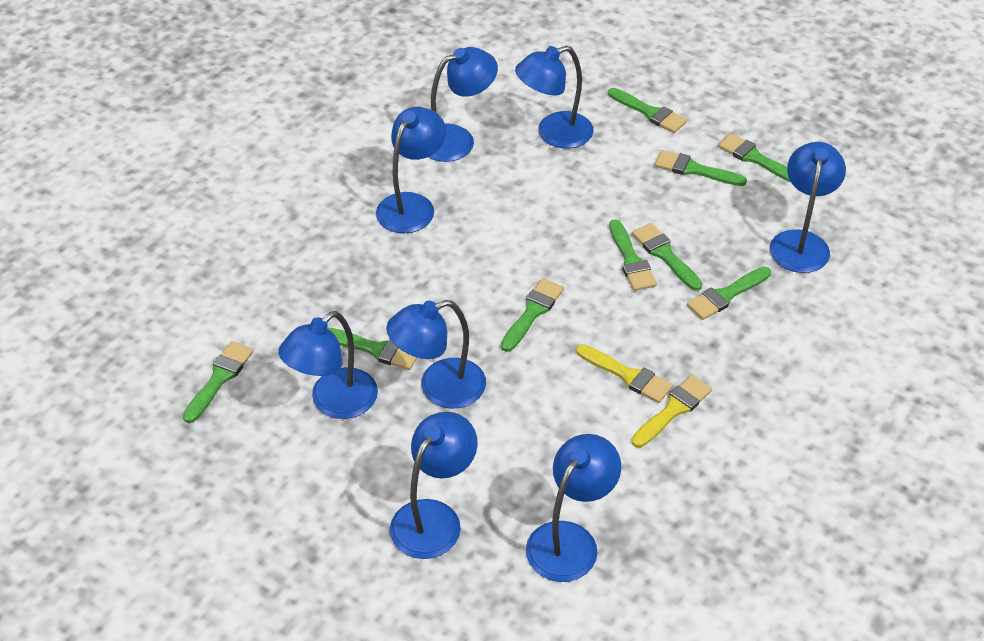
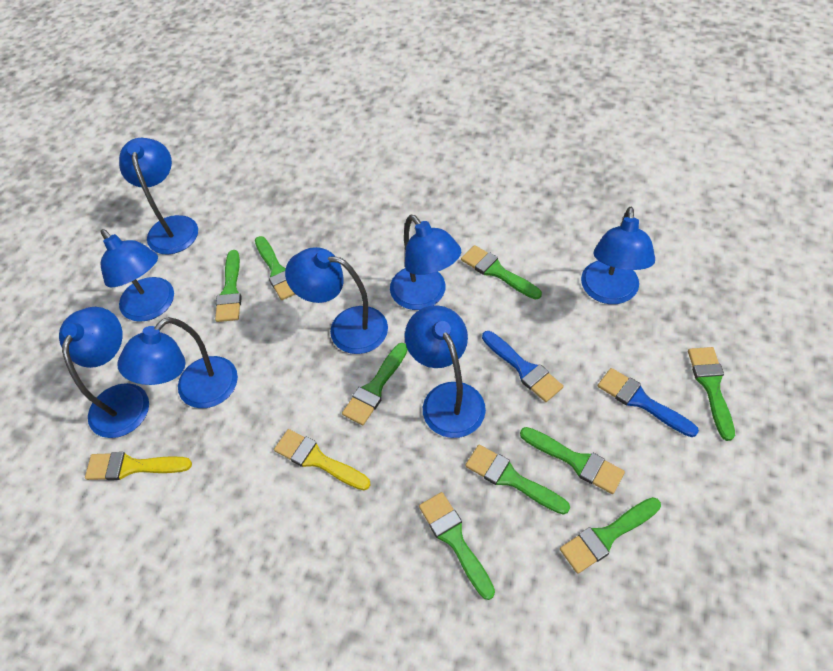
blue brush: none = 0 -> [482,331,563,402] [598,368,699,437] = 2

